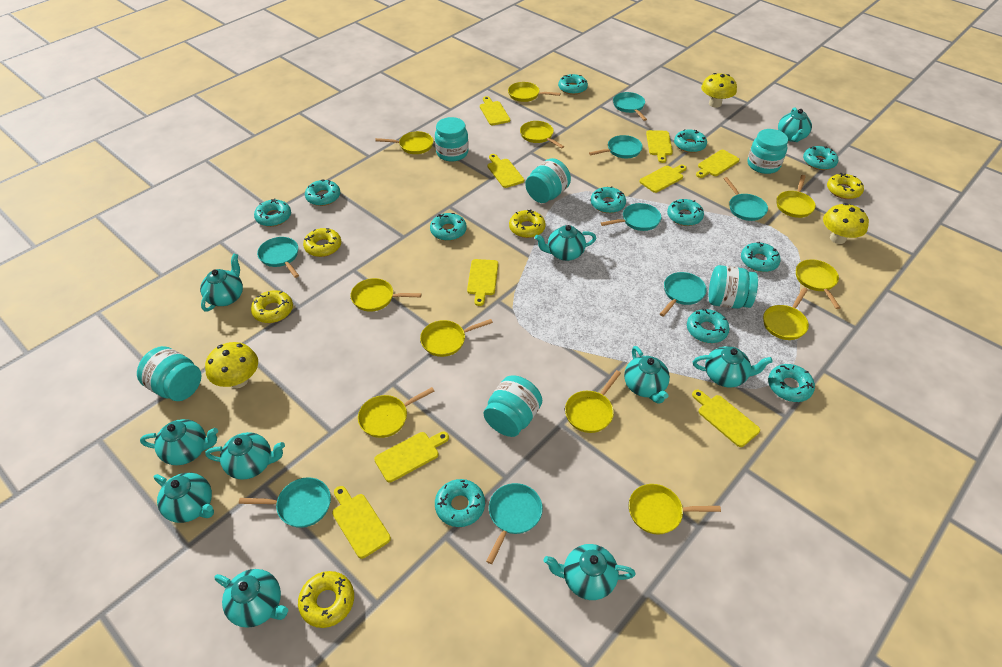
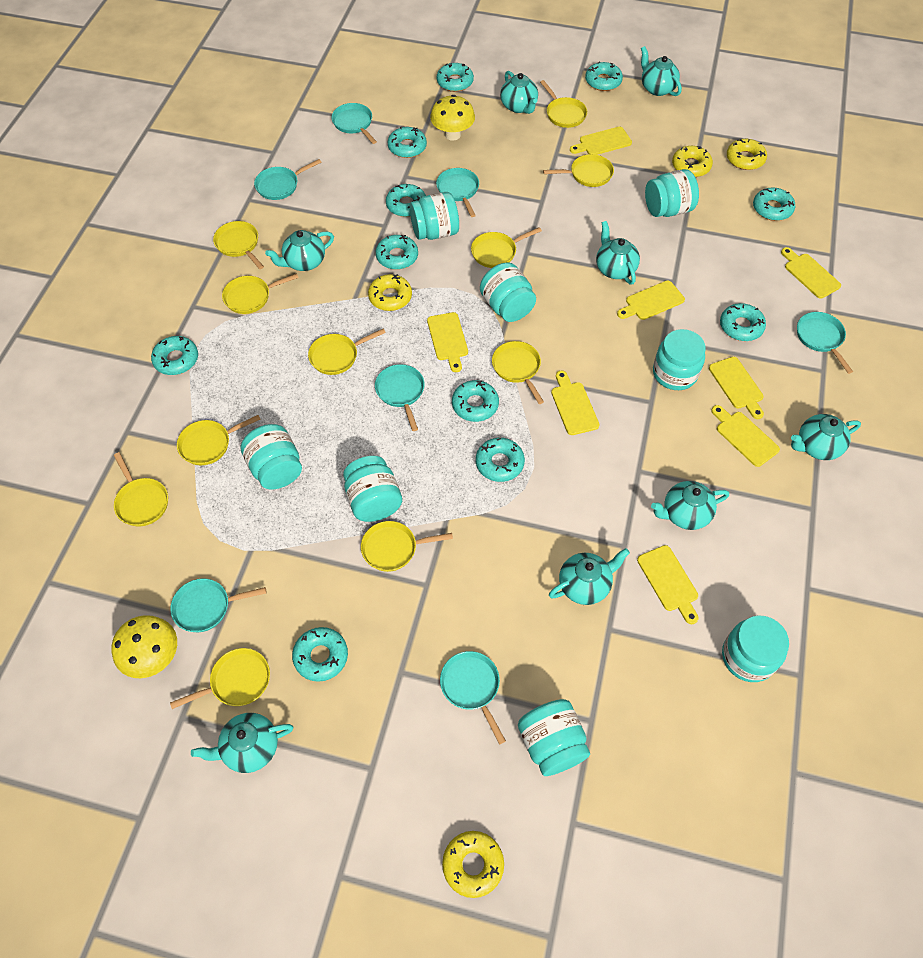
turquoise donut: [254,198,291,227] [305,179,340,206] [430,213,467,241] [435,479,485,527] [558,74,588,95] [591,186,626,213] [667,199,704,226] [674,129,707,153] [687,309,730,343] [741,242,781,272] [768,364,815,402] [803,146,838,170] = 12 -> [151,336,198,375] [292,627,348,682] [376,235,418,270] [386,184,426,217] [388,127,427,158] [437,63,474,92] [452,380,499,422] [476,438,525,482] [585,62,623,91] [720,303,766,341] [753,187,795,221] = 11
turquoise jar: [137,346,201,401] [435,117,469,162] [484,375,542,437] [525,158,571,203] [709,265,758,309] [747,129,788,174] = 6 -> [241,424,302,490] [343,456,402,522] [409,192,459,240] [480,263,536,322] [518,699,590,776] [645,169,699,217] [653,329,706,390] [722,615,789,682] = 8
turquoise pan: [239,477,331,528] [257,237,299,278] [486,483,543,564] [589,135,643,158] [601,203,661,231] [613,92,647,121] [660,272,707,317] [723,177,768,221] = 8 -> [170,578,267,632] [254,159,321,200] [331,103,377,144] [375,364,425,431] [436,168,479,217] [440,651,506,744] [797,312,853,374] = 7
turquoise teapot: [140,419,218,465] [154,473,214,523] [200,253,243,312] [205,432,285,480] [214,569,288,628] [535,225,596,261] [544,544,636,600] [624,346,670,404] [693,346,773,387] [778,107,812,142] = 10 -> [191,713,293,773] [265,230,334,271] [500,71,538,114] [549,548,630,605] [596,221,640,284] [641,46,682,96] [651,481,729,530] [791,414,861,460] = 8
yellow cutting board: [332,486,391,559] [374,432,449,482] [467,259,498,306] [480,96,510,125] [488,154,524,188] [639,165,687,193] [646,130,673,163] [692,390,760,447] [696,150,740,178] = 9 -> [427,312,468,372] [551,371,599,435] [570,127,632,155] [617,281,685,320] [637,545,698,624] [709,357,764,419] [711,405,780,467] [781,247,841,299] = 8
yellow donut: [251,290,293,323] [298,571,354,628] [303,228,341,257] [509,209,546,238] [827,173,864,199] = 5 -> [368,274,412,311] [442,831,504,898] [672,146,713,177] [727,139,767,170] = 4
yellow mushroom: [205,342,258,388] [701,73,737,108] [823,203,869,244] = 3 -> [111,615,177,678] [430,95,475,141] = 2

